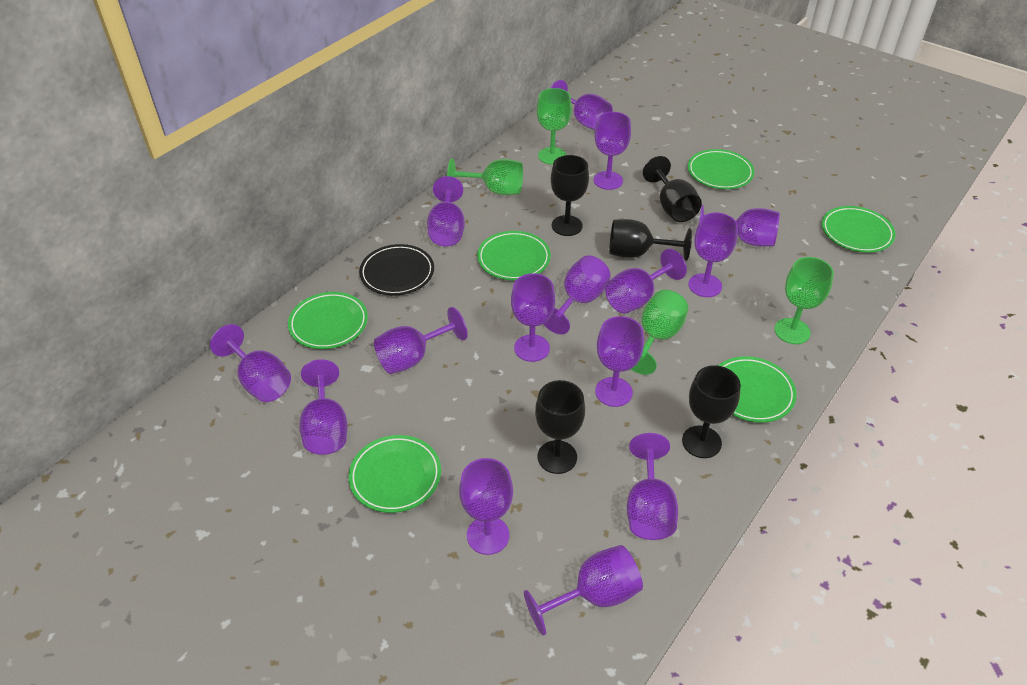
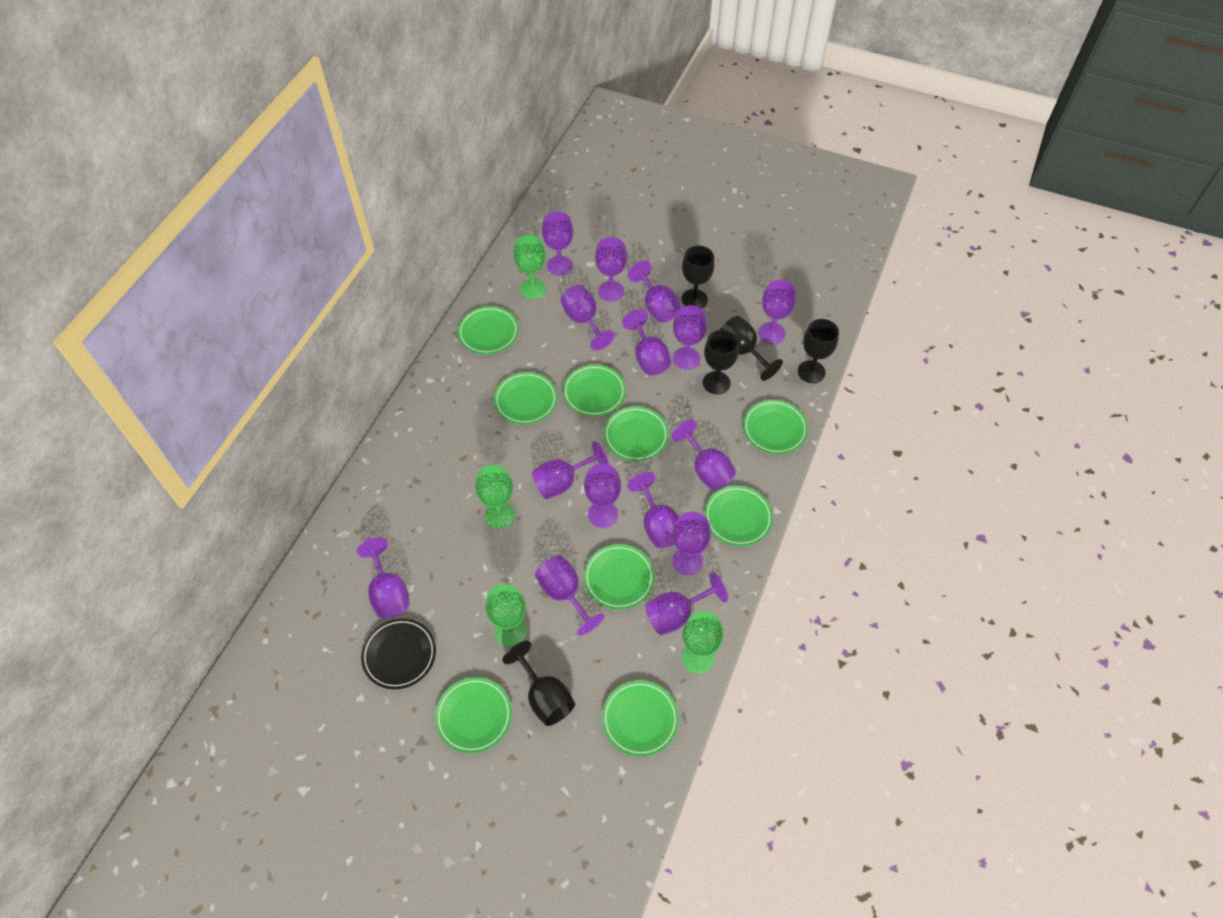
green plate: [288,292,368,349] [348,435,441,513] [477,231,551,280] [688,149,755,189] [718,356,797,423] [822,206,896,253] = 6 -> [435,677,512,753] [458,306,519,354] [494,372,557,425] [563,364,626,417] [584,544,655,610] [602,680,679,757] [604,406,669,461] [704,486,773,546] [743,400,808,454] = 9

